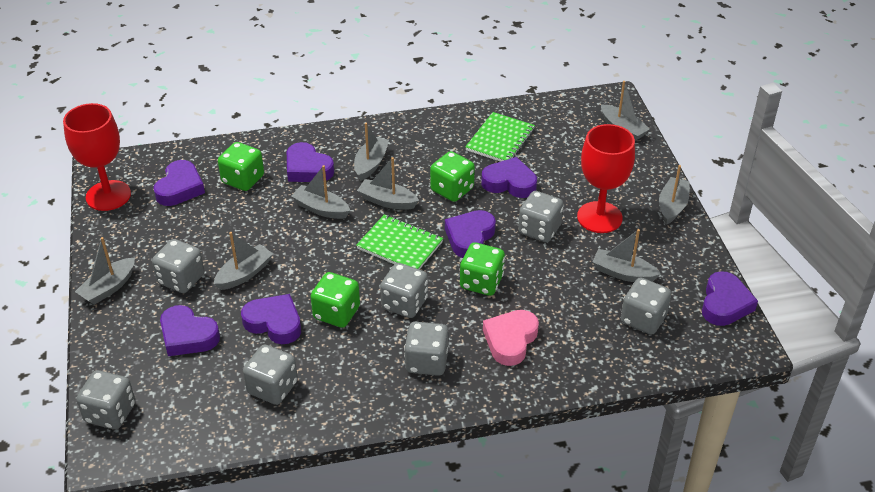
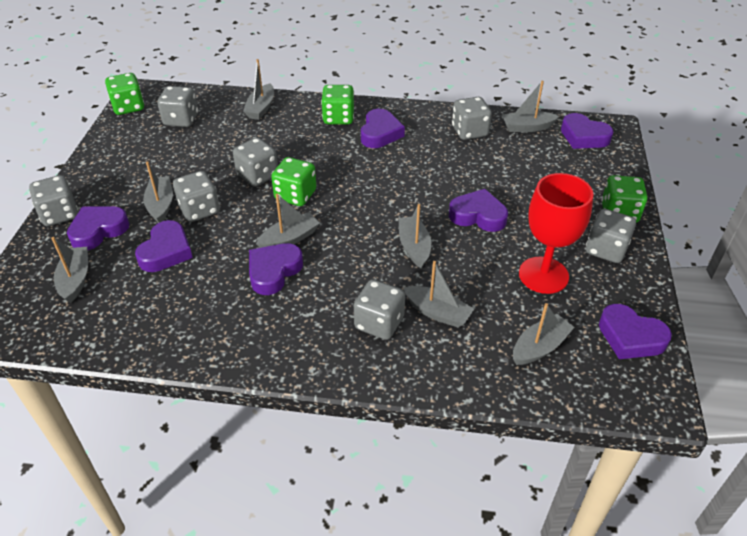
green notebook: [356,214,443,270] [465,112,535,162] = 2 -> none = 0
pink heart: [483,310,539,366] = 1 -> none = 0
red goblet: [63,103,131,211] [577,124,635,233] = 2 -> [519,173,593,294] = 1

